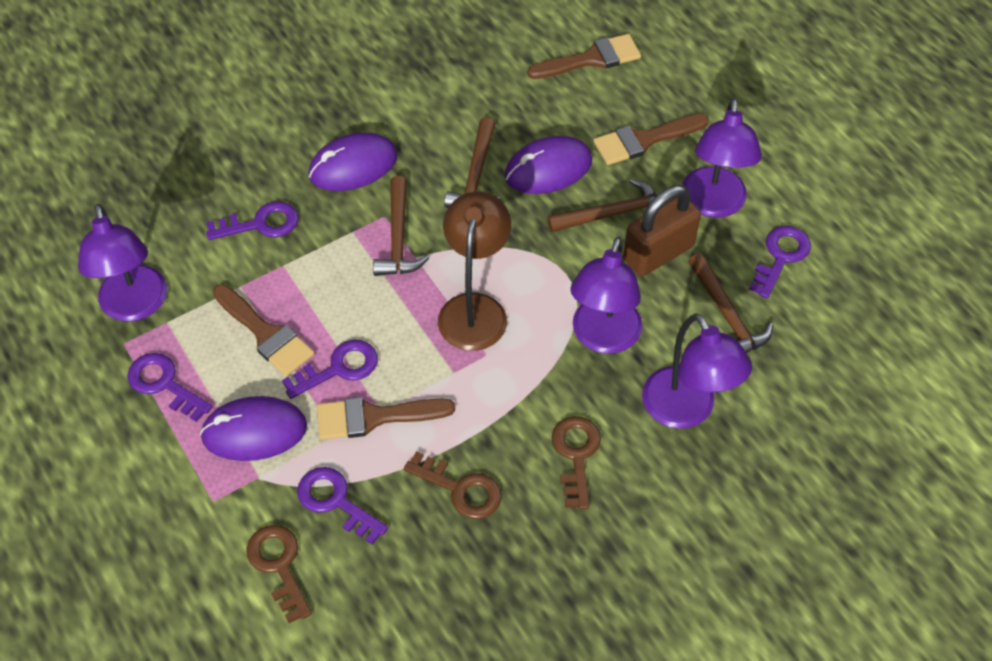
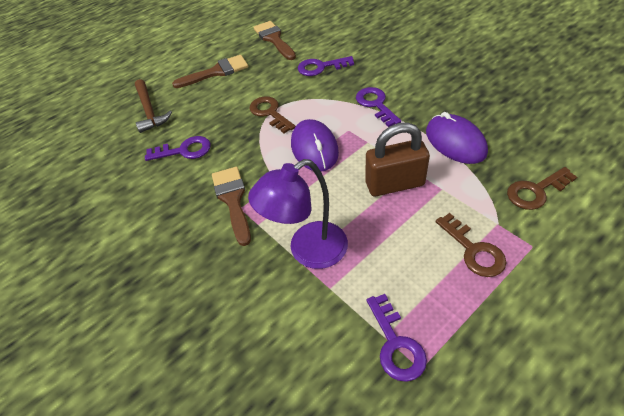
brown brush: [213,284,315,377] [317,397,455,440] [527,34,641,79] [593,114,709,165] = 4 -> [172,55,248,88] [212,167,251,246] [253,21,296,60] = 3
brown hammer: [373,176,429,276] [444,118,501,208] [547,179,657,232] [688,253,773,353] = 4 -> [135,79,172,133] = 1
brown lamp: [438,192,511,351] = 1 -> none = 0
purple key: [127,353,212,422] [206,201,298,240] [282,340,378,399] [297,467,388,544] [749,226,811,299] = 5 -> [145,136,211,161] [298,56,354,76] [356,87,401,127] [367,294,427,382] = 4
purple lamp: [78,204,167,322] [570,237,642,354] [642,313,752,429] [682,98,762,218] = 4 -> [248,159,348,269] = 1
purple mouse: [200,396,307,461] [309,133,398,191] [505,136,592,194] = 3 -> [291,119,339,171] [426,112,488,164] = 2

